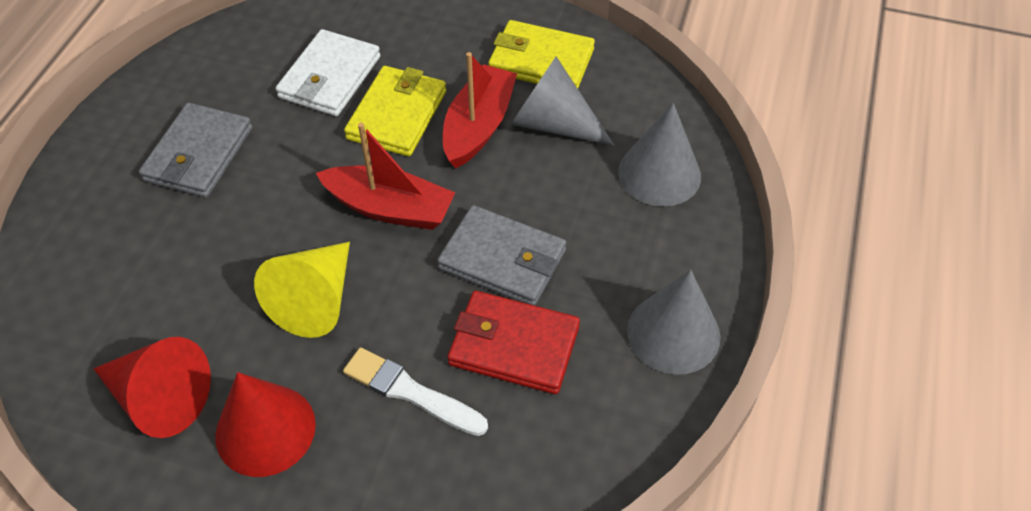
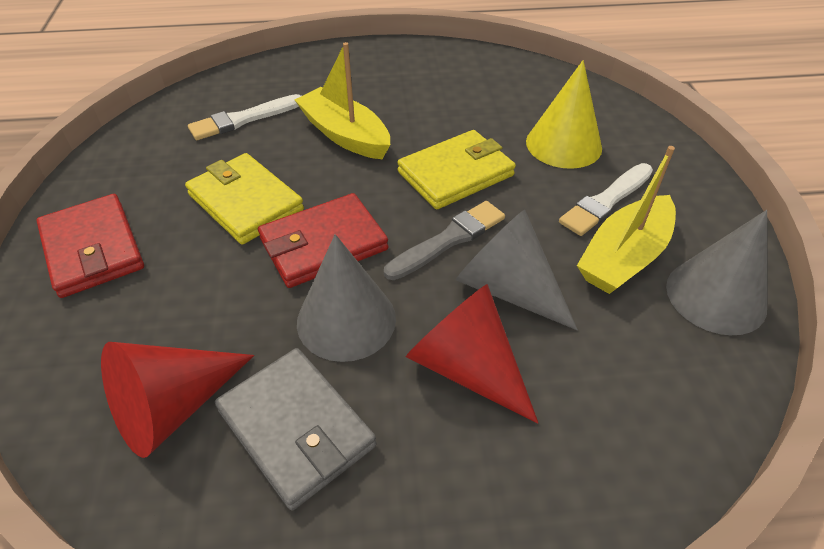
grey brush: none = 0 -> [384,201,505,280] = 1
grey wallet: [139,103,252,198] [437,205,566,306] = 2 -> [215,348,376,510] = 1
red boat: [316,123,455,230] [443,52,517,168] = 2 -> none = 0
red wallet: [447,291,580,394] = 1 -> [36,194,144,298] [258,193,388,288] = 2
white brush: [343,347,488,436] = 1 -> [188,94,301,140] [559,163,653,236] = 2
white wallet: [276,29,380,116] = 1 -> none = 0
yellow boat: none = 0 -> [295,42,390,159] [577,146,676,294] = 2

